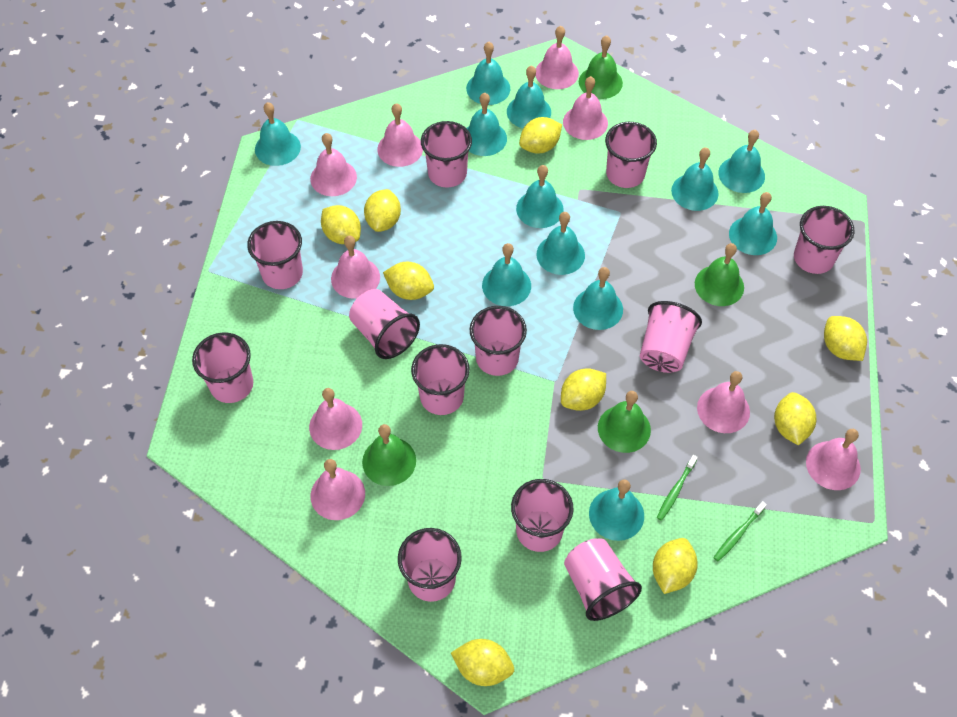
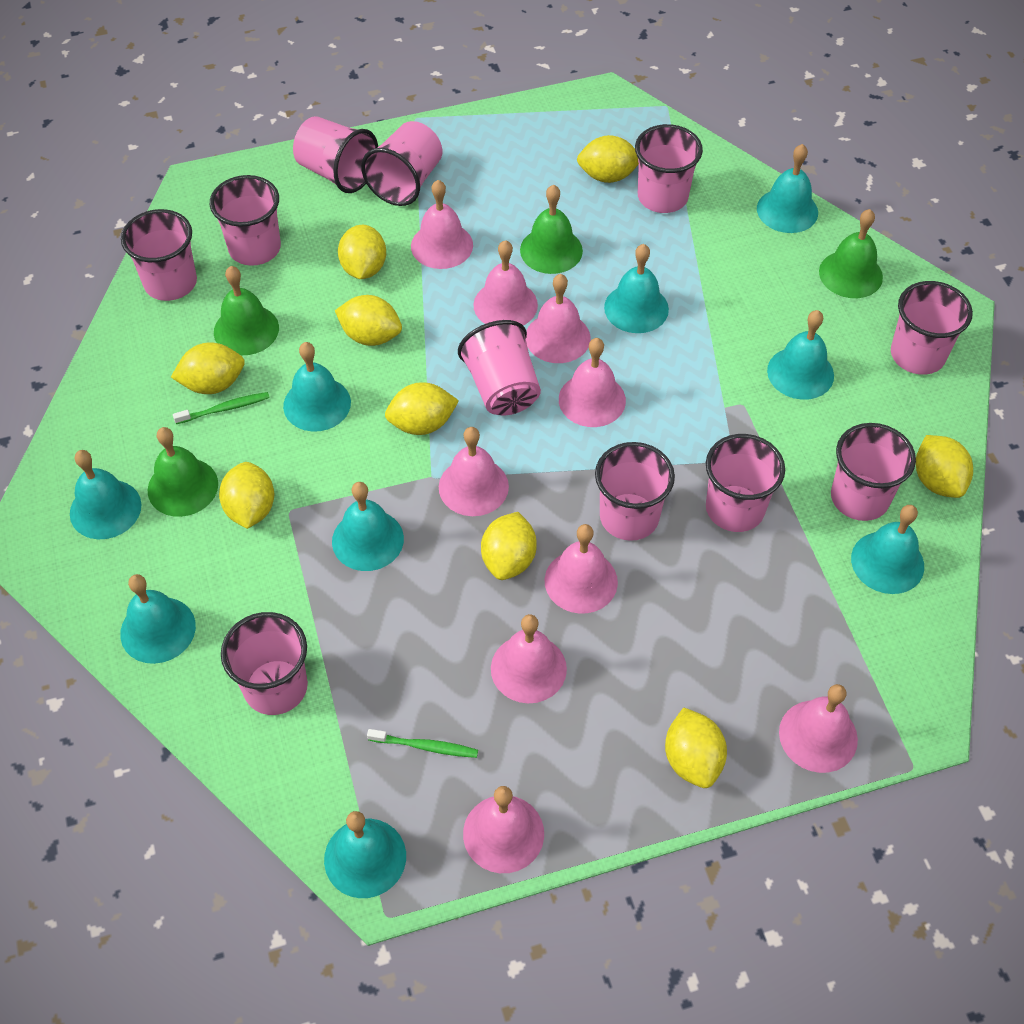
pink cup: [192,333,253,403] [247,221,303,289] [349,289,420,359] [398,528,462,602] [411,344,470,415] [421,121,472,187] [470,306,527,376] [511,479,573,552] [564,538,642,621] [605,122,657,188] [640,301,702,373] [794,206,855,274] = 12 -> [121,209,197,301] [210,175,281,266] [221,612,308,715] [293,116,378,193] [361,121,442,206] [458,320,541,415] [595,442,675,541] [635,124,703,213] [706,434,785,532] [831,423,916,521] [891,281,973,375] = 11
turquoise bell: [255,102,301,166] [466,42,510,105] [467,93,507,156] [482,243,531,306] [507,65,551,128] [516,165,564,228] [536,212,585,275] [573,267,623,330] [589,480,644,541] [671,147,719,211] [718,130,765,193] [729,192,777,255] = 12 -> [70,450,141,539] [120,574,196,664] [283,342,351,431] [324,811,406,898] [332,482,404,571] [604,244,669,333] [757,144,818,233] [767,310,834,400] [851,505,924,594] = 9

